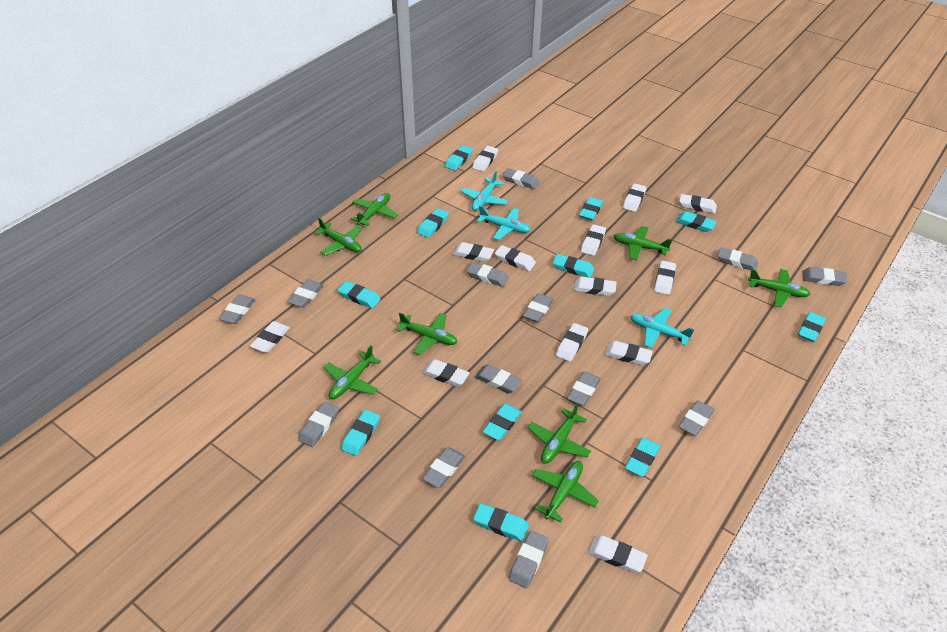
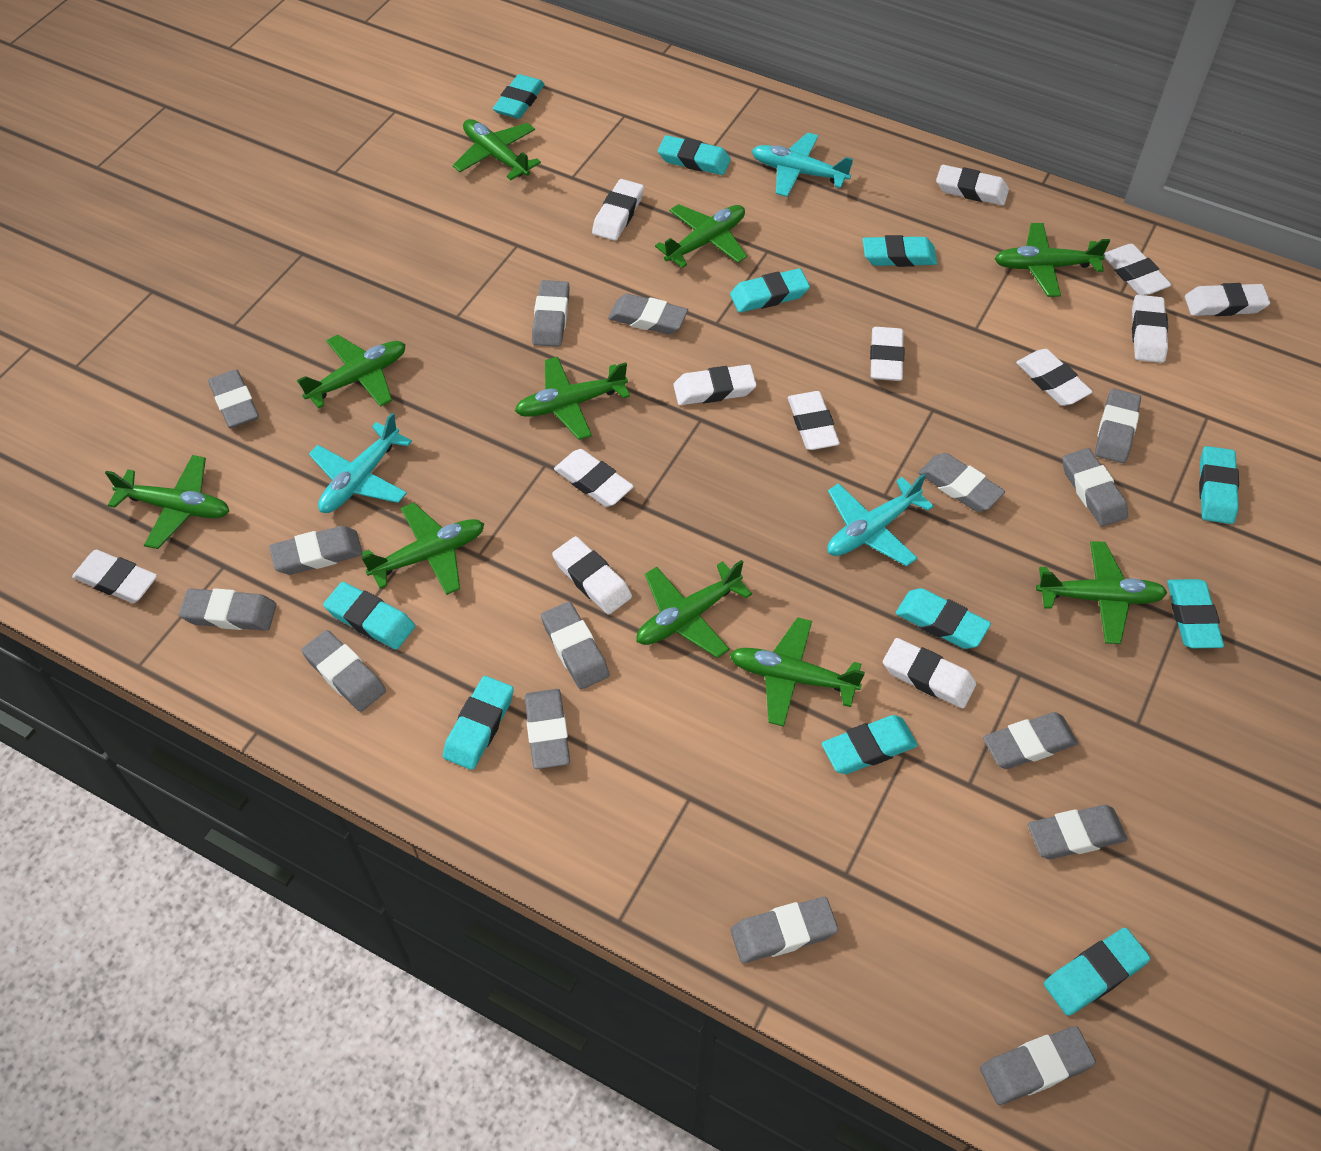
green plane: [314,218,362,255] [324,346,381,399] [351,193,398,226] [396,313,457,355] [528,403,591,464] [532,461,599,523] [614,226,672,260] [748,269,811,307] = 8 -> [105,455,229,549] [297,334,406,409] [361,503,484,595] [453,119,541,180] [515,357,630,440] [636,560,752,658] [655,204,747,268] [730,617,865,727] [994,223,1110,297] [1036,541,1168,644] = 10
grey eraser: [219,295,255,324] [287,279,324,308] [298,402,339,447] [422,447,465,488] [466,262,509,287] [475,364,522,394] [502,168,539,189] [509,531,549,588] [523,293,554,322] [567,371,601,406] [679,400,714,436] [718,247,758,270] [802,267,848,286] = 13 -> [179,588,277,631] [208,369,259,428] [269,526,362,575] [302,630,386,712] [525,689,570,769] [532,280,569,347] [541,602,610,689] [608,294,688,335] [731,897,838,963] [918,453,1005,512] [980,1026,1096,1105] [983,712,1078,769] [1028,805,1128,859] [1062,448,1128,527] [1095,389,1141,463] = 15

